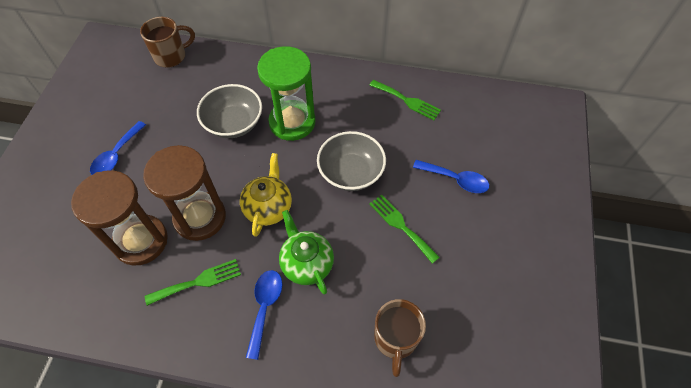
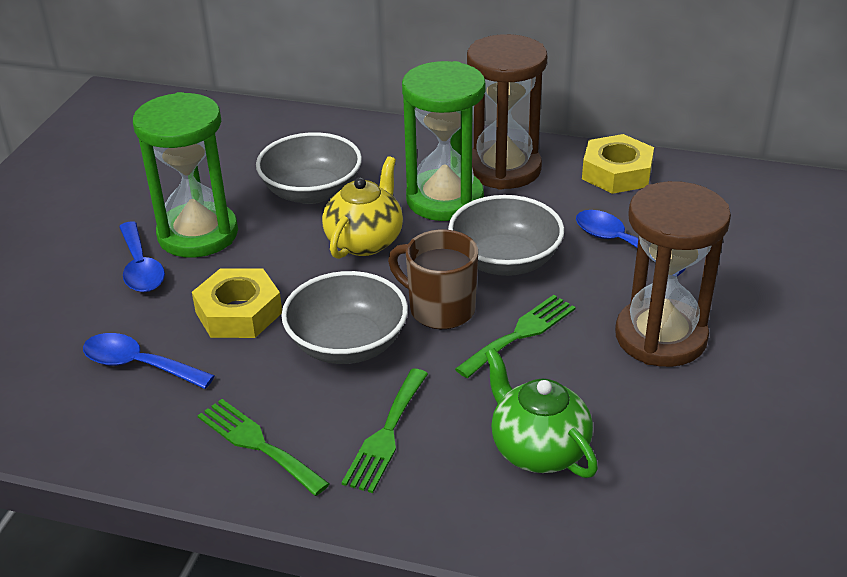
brown mug: [140,17,195,68] [374,299,426,377] = 2 -> [388,230,478,329] = 1
green hourglass: [257,46,315,141] = 1 -> [133,92,238,258] [402,61,485,221] = 2
grey bowl: [197,84,262,138] [317,131,386,191] = 2 -> [256,132,362,204] [281,271,408,364] [448,195,564,276] = 3
yellow nut: none = 0 -> [192,268,282,338] [582,134,654,194] = 2

